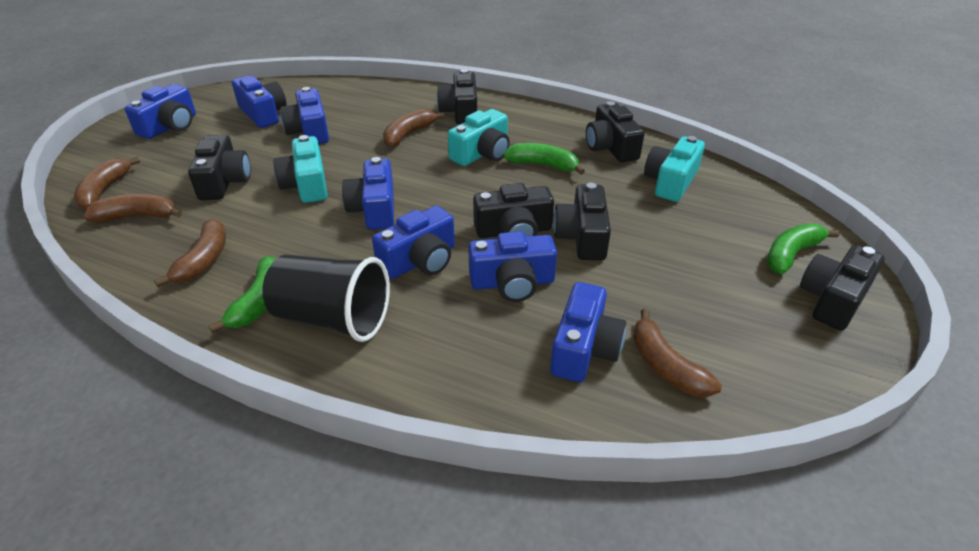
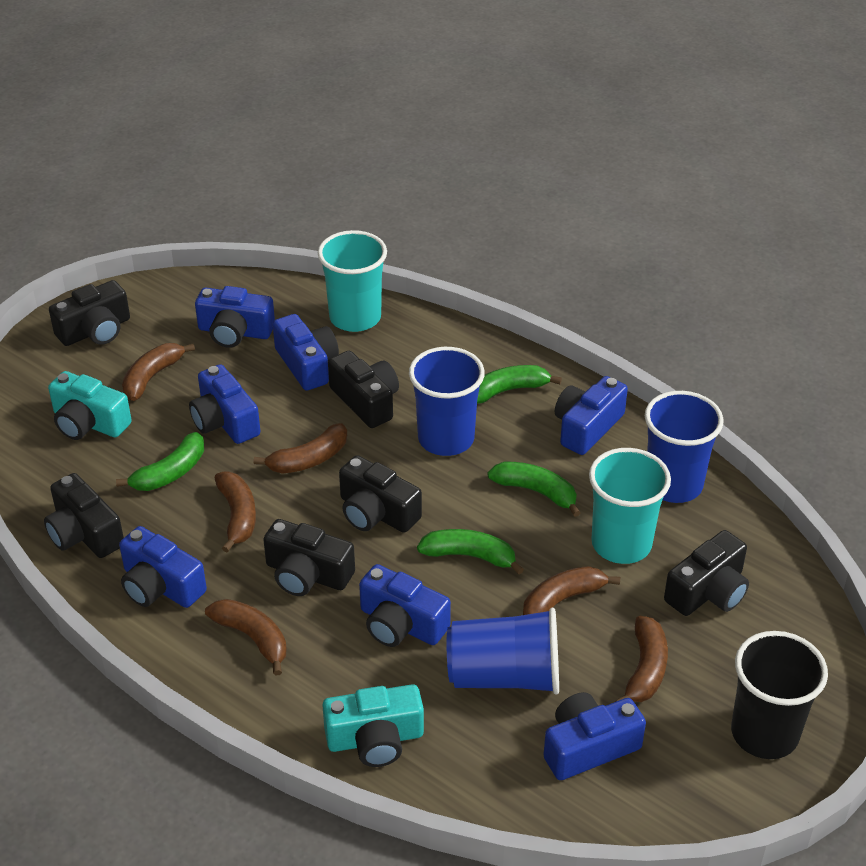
blue cup: none = 0 -> [409,347,485,456] [447,608,559,694] [645,391,724,503] = 3
brown banana: [74,157,140,210] [83,194,182,223] [154,219,226,287] [383,109,445,147] [633,309,722,397] = 5 -> [122,343,195,401] [205,599,287,676] [215,472,256,552] [254,423,347,474] [523,566,620,615] [615,615,668,702] = 6
green banana: [209,256,276,333] [503,143,585,175] [767,224,840,274] = 3 -> [116,432,204,491] [417,529,524,574] [477,365,562,404] [487,462,581,517] = 4
turquoise camera: [273,135,328,203] [448,109,510,166] [644,136,705,202] = 3 -> [48,371,132,440] [322,684,424,767] = 2
turquoise cup: none = 0 -> [318,230,387,332] [589,448,671,564] = 2

